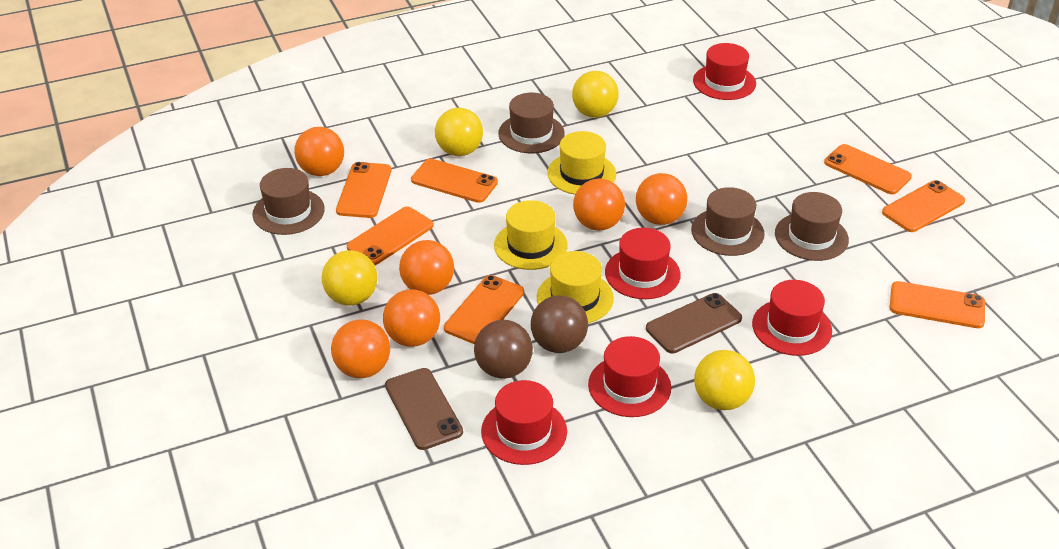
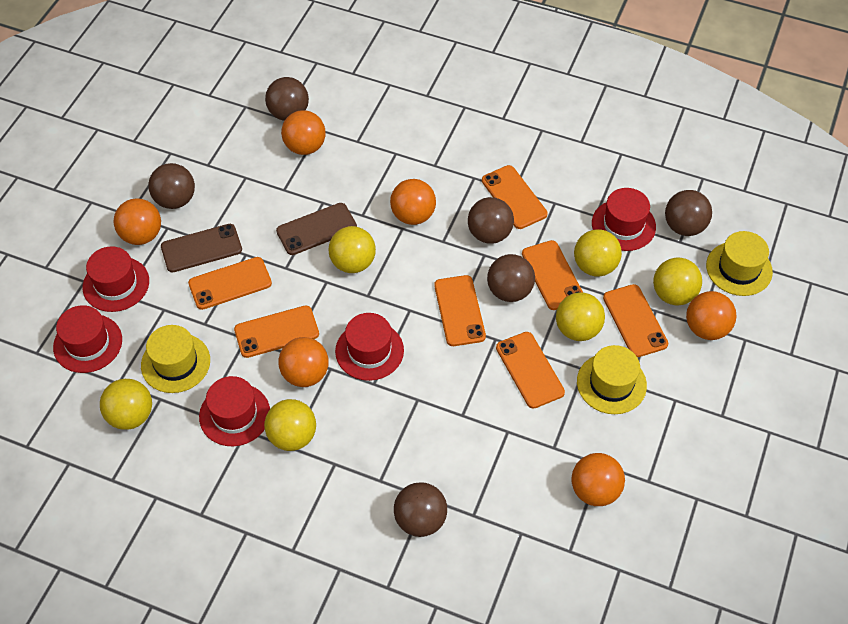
brown ball: [474,320,533,379] [531,295,588,353] = 2 -> [148,163,195,209] [265,77,309,121] [394,482,447,537] [468,197,514,244] [487,254,535,302] [665,190,712,236] = 6
brown hat: [253,168,325,235] [498,93,565,153] [691,187,765,256] [775,192,849,261] = 4 -> none = 0
yellow ball: [322,250,378,306] [435,108,483,156] [572,71,619,118] [694,350,755,410] = 4 -> [100,379,152,430] [264,399,316,451] [328,226,376,273] [556,292,605,341] [574,229,622,277] [653,257,702,305] = 6

